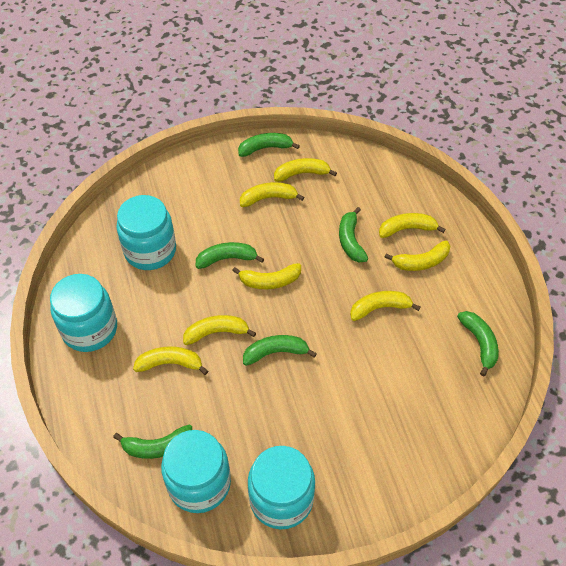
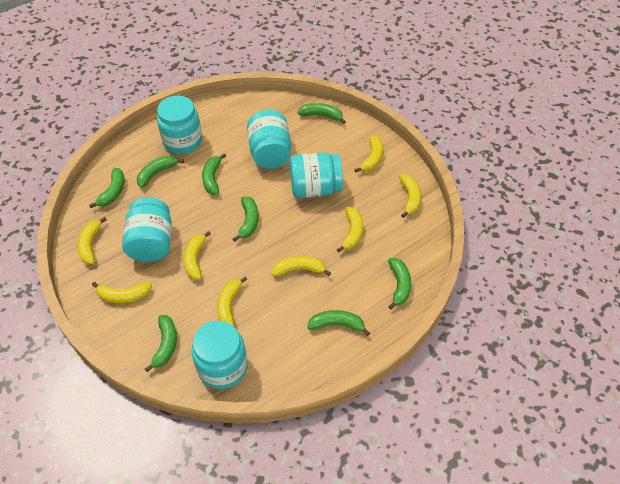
green banana: [113,425,192,459] [196,242,264,269] [238,133,300,157] [243,335,317,366] [339,207,368,262] [457,311,499,376] = 6 -> [89,168,125,208] [137,156,184,188] [145,315,177,372] [202,153,226,195] [233,197,258,242] [297,103,346,124] [307,310,370,336] [388,258,411,309] = 8
turquoise jar: [50,274,117,352] [116,195,176,270] [161,430,231,513] [248,446,315,529] = 4 -> [122,197,172,262] [157,96,202,154] [192,321,248,389] [247,110,291,169] [290,152,343,198] = 5

